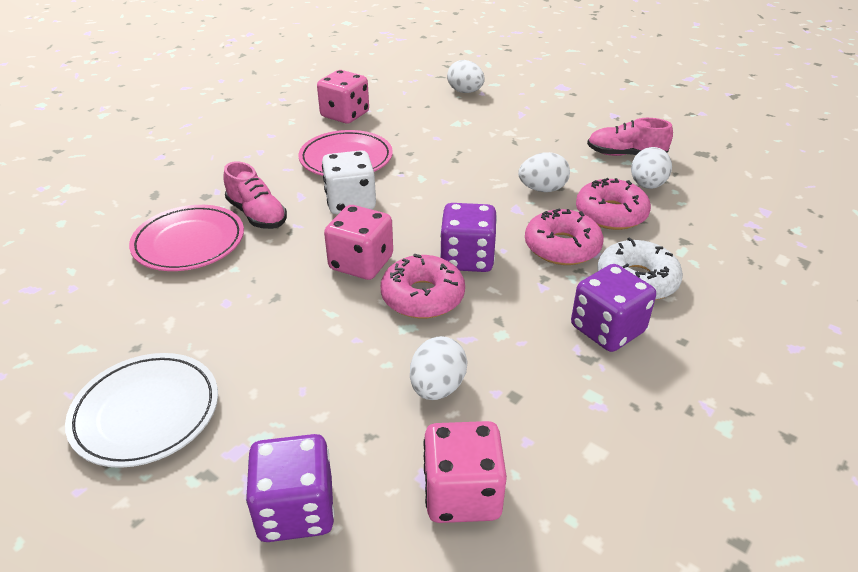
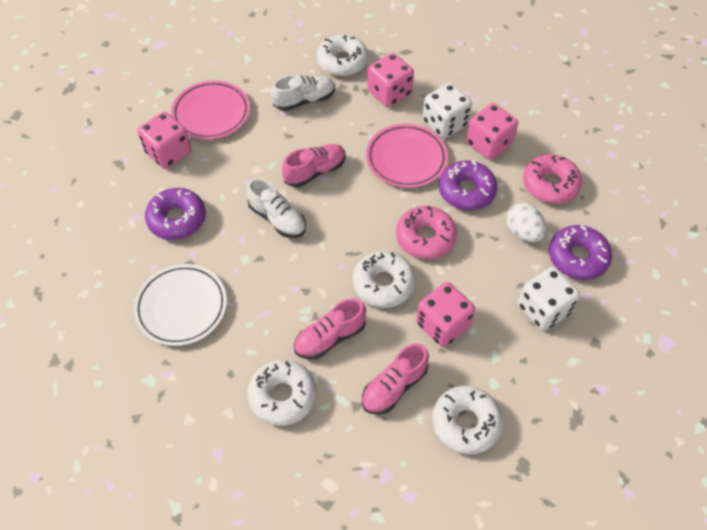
pink dice: [317,70,369,124] [324,205,393,280] [423,421,507,523] = 3 -> [137,112,191,169] [367,53,414,107] [416,282,475,347] [466,103,518,160] = 4
pink donut: [381,253,465,319] [525,209,604,265] [576,178,651,230] = 3 -> [396,206,457,259] [523,154,582,204] = 2
pink shoe: [223,161,287,229] [587,118,673,156] = 2 -> [282,144,346,187] [294,298,366,360] [362,343,429,415] = 3
purple dice: [246,434,334,542] [440,203,497,272] [571,264,656,352] = 3 -> none = 0
purple donut: none = 0 -> [145,188,206,240] [439,161,498,211] [549,225,612,280] = 3
white dice: [322,150,376,214] = 1 -> [422,83,472,139] [518,267,580,331] = 2
white donut: [597,237,683,300] = 1 -> [247,359,316,426] [317,35,368,76] [353,251,416,308] [432,386,503,455] = 4
white egg: [410,336,468,400] [447,60,485,93] [518,152,570,192] [631,147,672,189] = 4 -> [506,203,546,242] = 1
white shoe: none = 0 -> [246,178,306,238] [271,75,335,111] = 2

